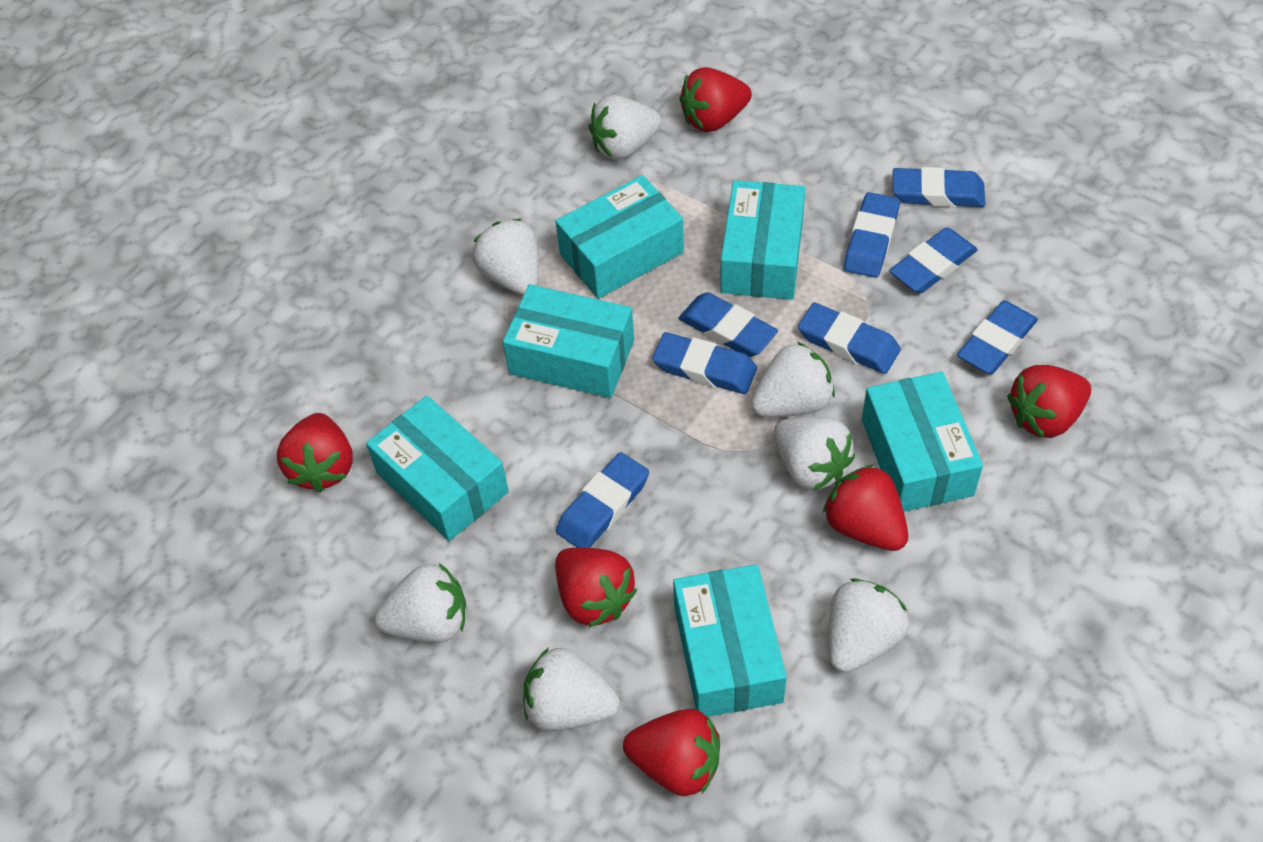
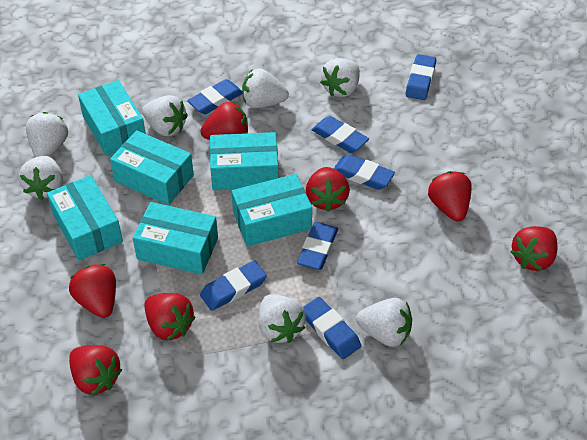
blue eraser: [556,452,649,548] [652,332,757,394] [679,292,778,357] [798,303,901,374] [844,192,900,278] [889,227,978,293] [893,167,985,207] [957,300,1038,374] = 8 -> [187,79,243,114] [200,260,267,311] [297,222,338,270] [303,297,361,359] [312,116,369,153] [334,154,395,190] [405,54,436,100] = 7
red strawberry: [277,413,353,492] [555,547,637,627] [623,709,720,796] [679,67,752,132] [823,464,908,551] [1007,365,1091,438] = 6 -> [69,264,116,318] [69,345,122,396] [144,293,195,341] [200,101,248,140] [306,167,350,212] [428,171,472,222] [511,226,557,271] = 7

